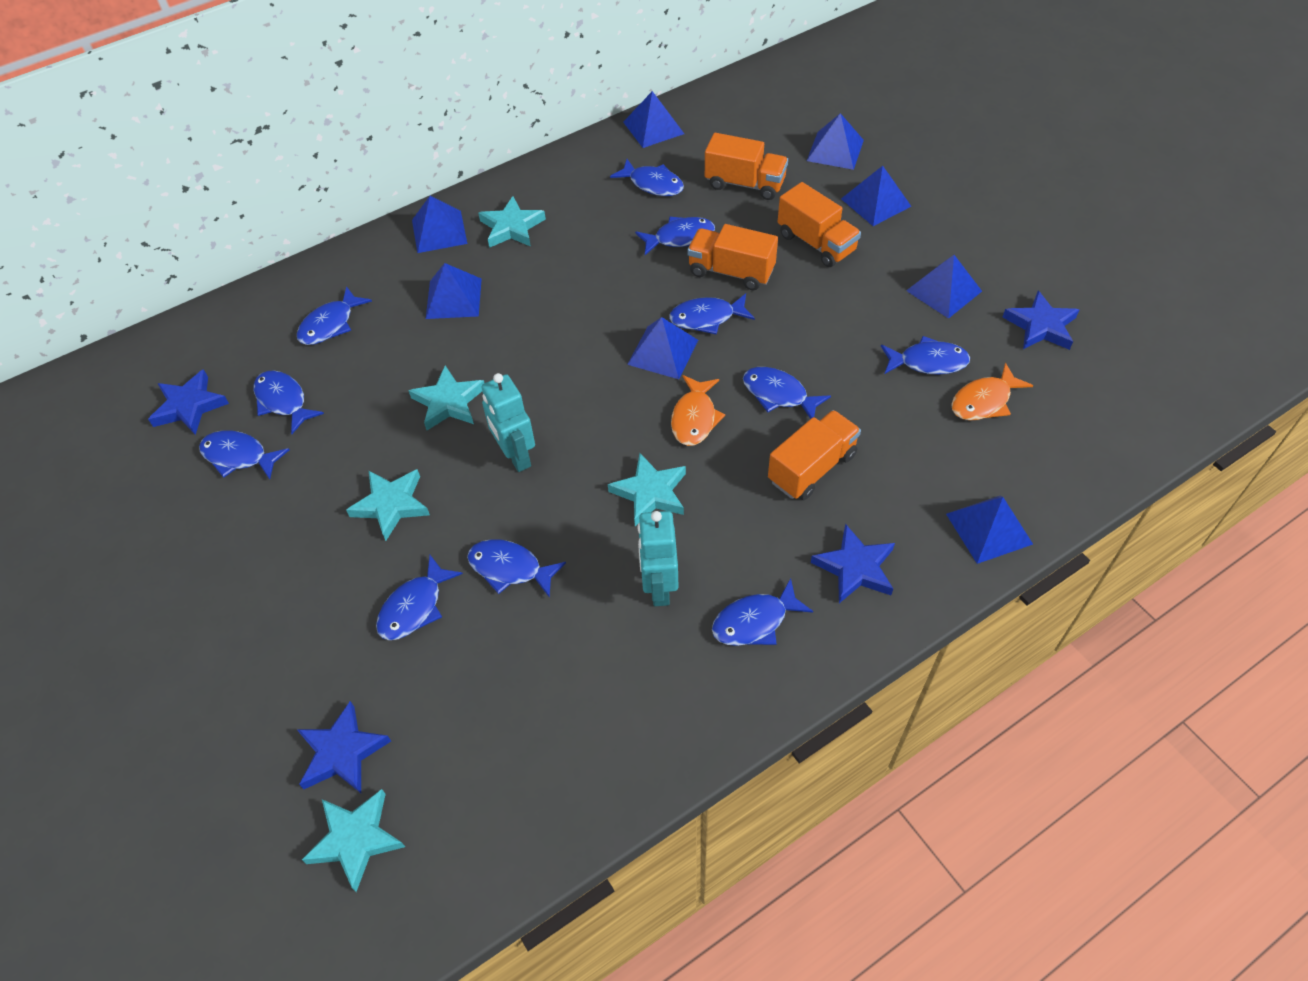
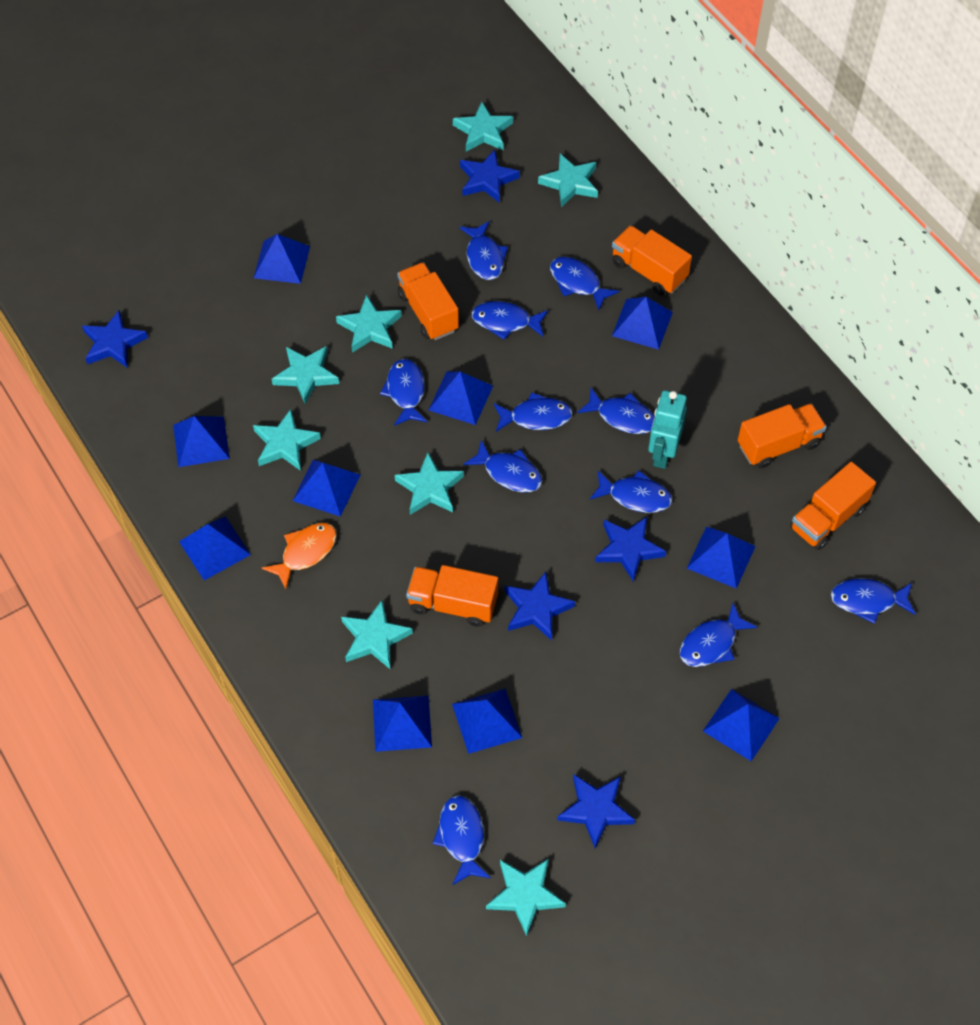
blue pyramid: [412,196,468,253] [426,263,482,319] [623,91,684,148] [627,317,698,379] [807,113,864,170] [841,166,911,226] [906,255,982,319] [946,495,1033,564] = 8 -> [173,416,230,467] [179,516,251,580] [254,234,310,284] [293,460,360,517] [373,695,432,752] [429,371,493,425] [452,689,522,754] [612,297,673,350] [687,527,756,589] [703,689,780,761] = 10
blue star: [148,369,229,435] [297,701,391,793] [811,524,895,603] [1003,291,1079,350] = 4 -> [82,310,148,368] [460,150,520,203] [505,572,575,641] [557,774,635,849] [595,517,666,582] = 5
orange fish: [671,375,725,446] [951,363,1033,420] = 2 -> [262,523,337,589] = 1
orange truck: [687,224,778,291] [705,133,788,200] [768,410,861,500] [778,182,861,267] = 4 -> [397,262,459,340] [406,565,498,627] [612,225,692,295] [738,403,827,469] [790,462,876,550] = 5
turquoise robot: [482,373,535,472] [637,511,678,606] = 2 -> [648,390,687,469] = 1
turquoise star: [302,789,405,892] [346,469,430,541] [408,365,484,430] [478,196,546,248] [608,453,686,526] = 5 -> [253,409,321,471] [272,346,339,404] [336,295,402,353] [341,600,413,669] [395,453,464,515] [453,102,513,152] [486,858,566,936] [538,154,598,207] = 8

